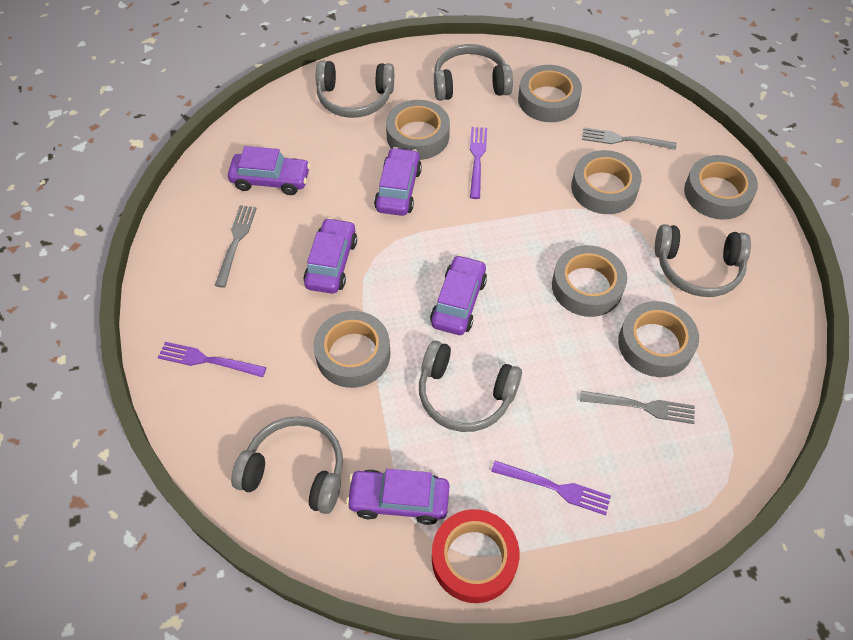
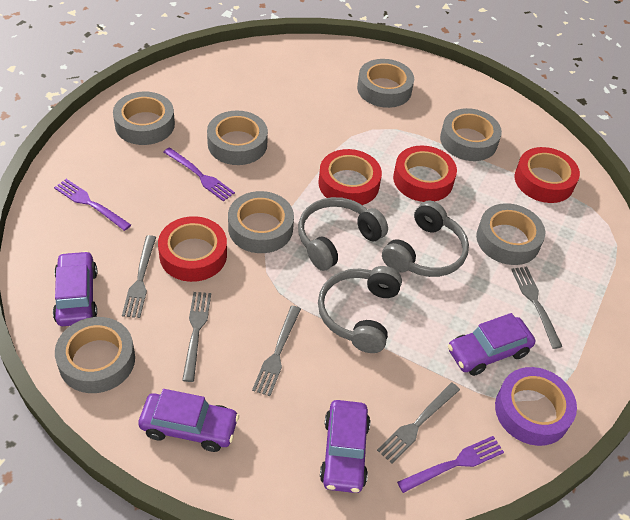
grey fork: [215,205,257,288] [580,391,695,424] [582,127,676,150] = 3 -> [122,235,156,318] [182,292,211,382] [252,306,301,396] [377,383,460,464] [511,267,563,349] = 5
grey headphones: [231,416,343,514] [316,61,394,118] [419,340,522,432] [434,44,513,101] [655,224,751,297] = 5 -> [298,197,388,271] [318,266,402,353] [382,200,469,277] = 3
purple car: [228,146,310,195] [303,218,357,294] [346,469,449,525] [374,147,422,216] [430,255,487,335] = 5 -> [53,251,97,326] [138,389,239,452] [320,400,370,493] [448,313,535,376] = 4
purple tape: none = 0 -> [495,367,577,446] = 1
red tape: [432,509,519,603] = 1 -> [158,216,227,282] [318,149,382,205] [393,146,457,202] [515,147,580,203] = 4

